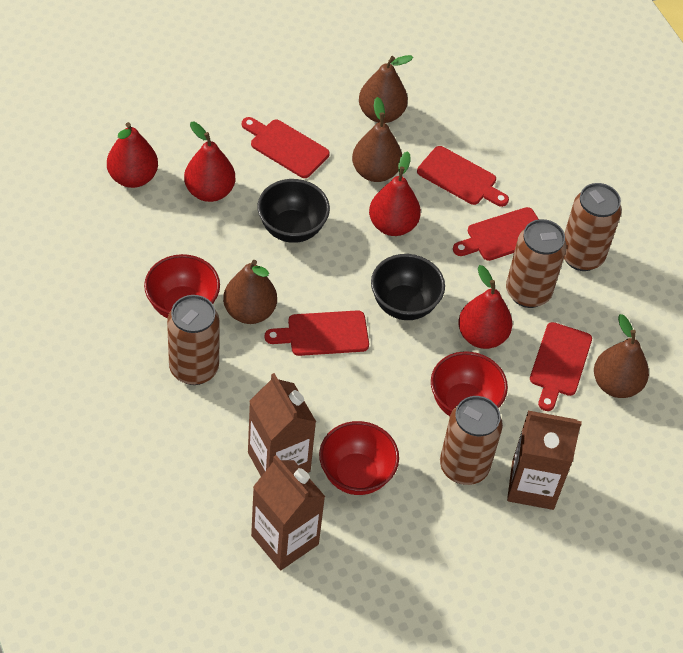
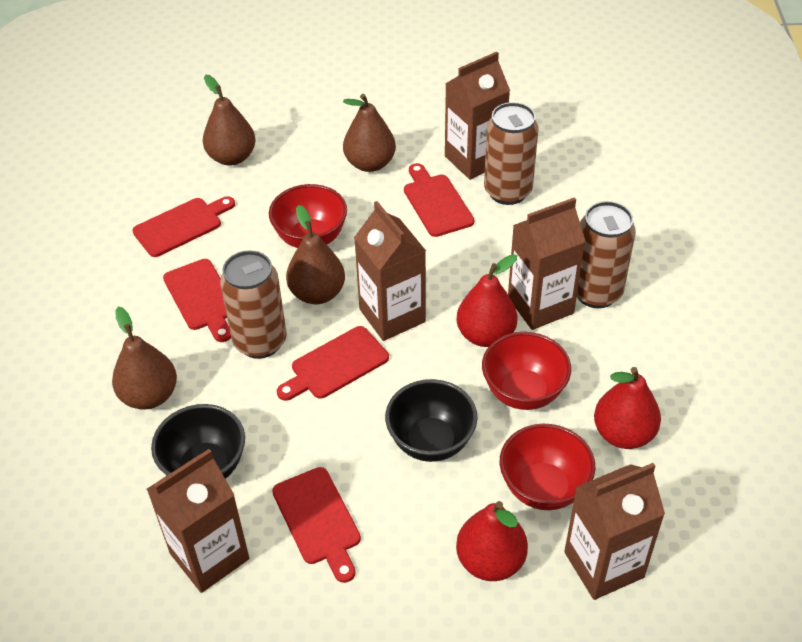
brown can: [167,295,220,385] [440,396,503,485] [506,219,567,308] [564,183,622,271] = 4 -> [220,250,287,359] [484,102,539,205] [577,201,636,308] = 3
brown carton: [248,373,316,476] [251,455,325,570] [507,411,582,510] = 3 -> [147,449,249,593] [354,201,426,341] [445,52,510,180] [508,197,586,330] [564,463,665,600] = 5
red pear: [107,122,158,188] [184,122,235,202] [369,151,421,236] [458,265,512,349] = 4 -> [456,501,528,581] [457,254,517,347] [594,367,661,449] = 3

